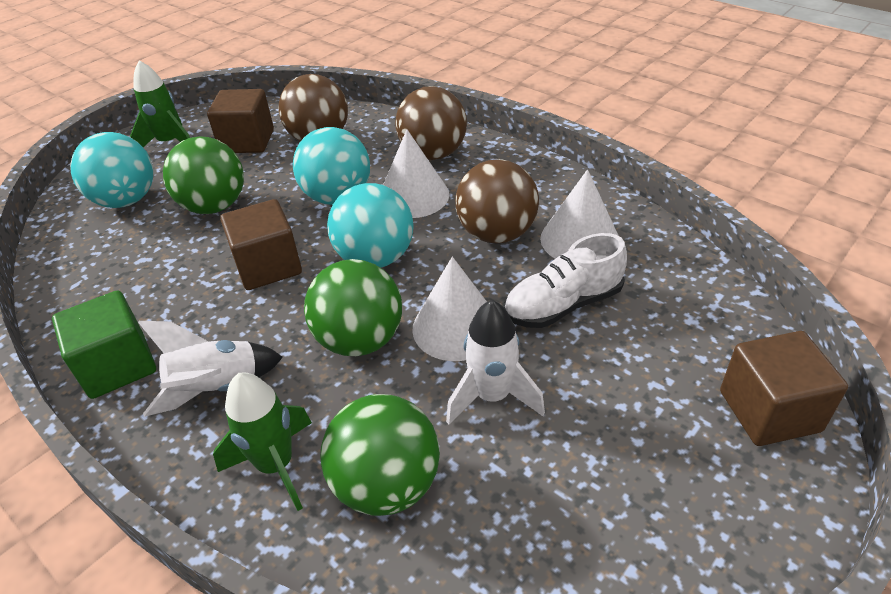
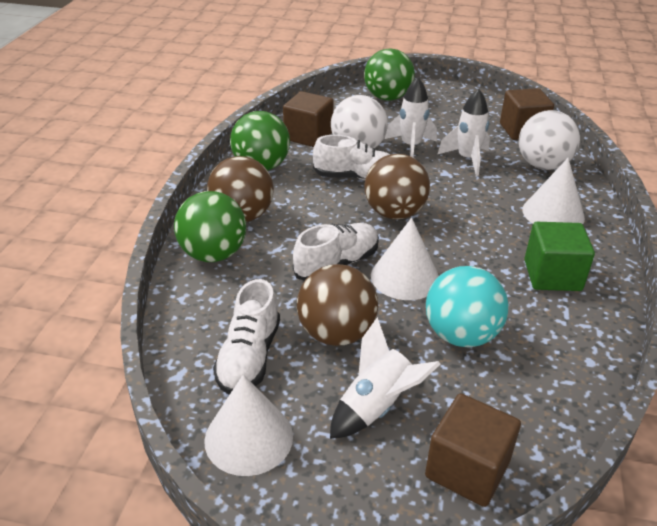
green rocket: [130,60,190,147] [213,373,312,511] = 2 -> none = 0
turquoise ball: [70,132,153,208] [293,127,370,205] [327,183,414,268] = 3 -> [426,266,509,347] = 1
white ball: none = 0 -> [331,95,388,149] [519,110,580,170] = 2
white rocket: [138,321,283,417] [446,300,545,425] = 2 -> [330,317,440,439] [385,77,437,157] [437,89,490,176] = 3
white shoe: [504,233,627,328] = 1 -> [213,279,280,395] [293,223,379,281] [313,135,390,181] = 3

